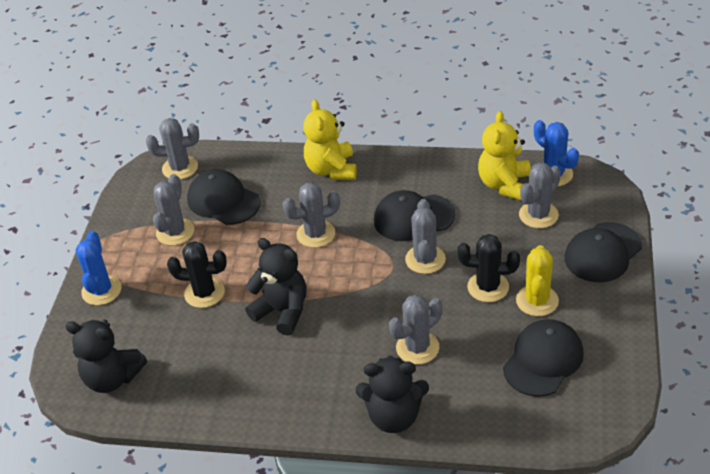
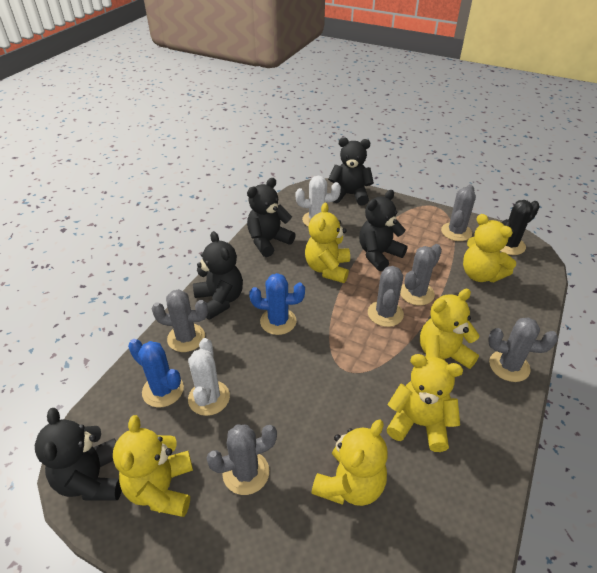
black cactus: [167,241,227,308] [457,234,520,302] = 2 -> [500,200,540,255] = 1
black cap: [187,169,261,225] [374,190,455,241] [503,319,584,397] [564,222,642,282] = 4 -> none = 0
black teddy bear: [65,320,147,393] [245,238,307,335] [356,356,429,433] = 3 -> [35,408,122,500] [193,231,243,320] [247,178,296,257] [328,137,374,205] [359,190,407,271] = 5
white cactus: none = 0 -> [188,338,230,416] [296,176,341,227] = 2
yellow cactus: [516,245,559,316] = 1 -> none = 0
yellow teddy bear: [303,100,357,180] [478,111,531,200] = 2 -> [113,415,193,517] [305,203,350,283] [312,420,387,506] [386,354,463,452] [420,289,480,369] [463,214,516,282] = 6

